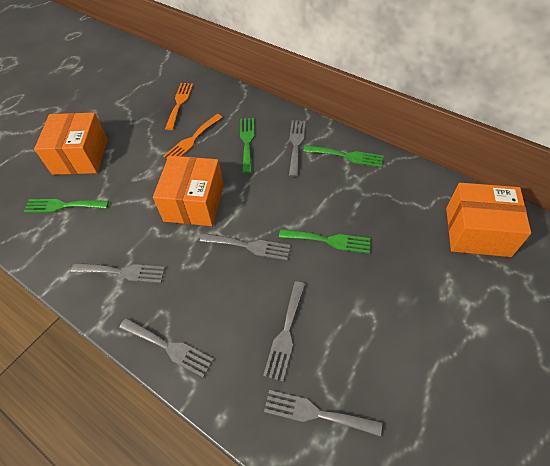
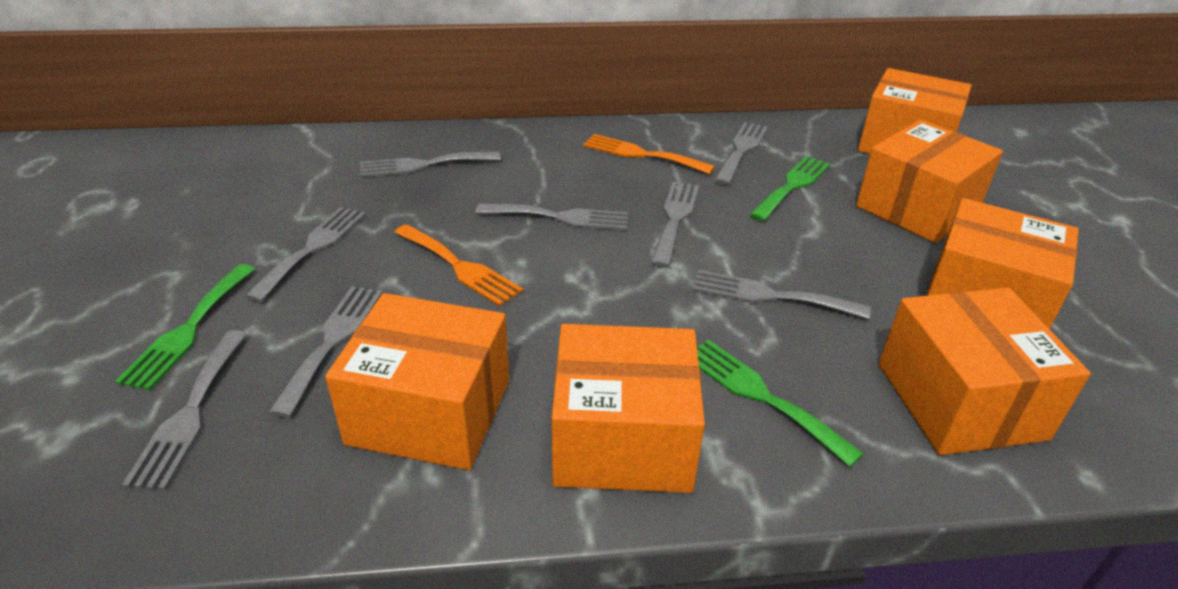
green fork: [24,199,109,213] [240,118,255,174] [279,229,371,254] [303,145,384,167] = 4 -> [115,264,255,391] [697,340,864,467] [749,156,830,221] = 3
grey fork: [71,263,165,283] [119,318,214,377] [200,233,291,260] [263,281,305,382] [264,390,382,437] [289,120,306,177] = 6 -> [122,330,247,490] [245,207,366,302] [268,286,383,418] [360,151,501,177] [476,203,629,230] [651,182,699,268] [692,270,871,320] [714,122,768,185] = 8
orange box: [34,113,108,175] [153,156,224,226] [446,183,531,257] = 3 -> [325,293,509,470] [552,324,705,493] [856,119,1003,243] [858,68,971,154] [879,287,1091,455] [926,198,1079,329] = 6

